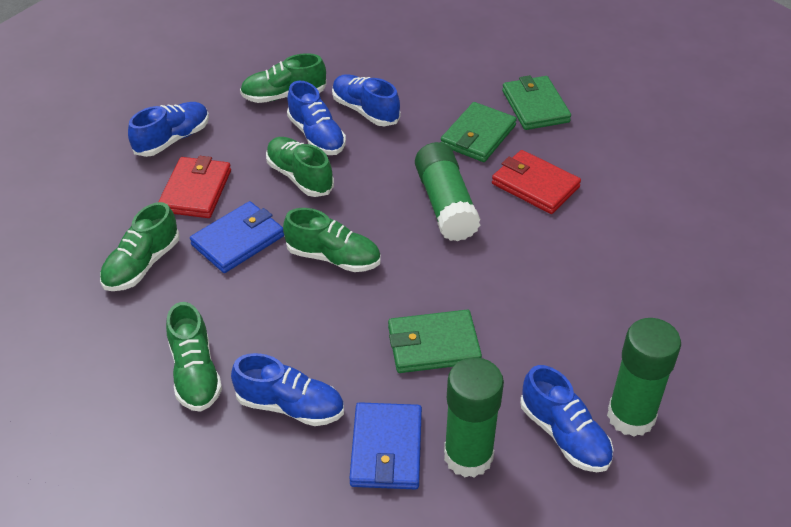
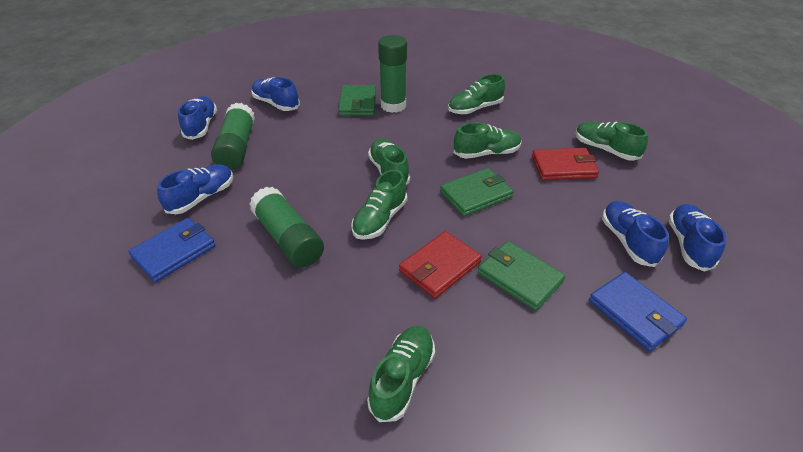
green shoe: [100,202,180,291] [166,302,222,412] [240,53,327,103] [266,137,334,197] [283,208,380,272] = 5 -> [351,169,407,240] [367,326,435,422] [368,138,410,185] [448,74,505,114] [454,122,521,159] [575,121,648,161] = 6

